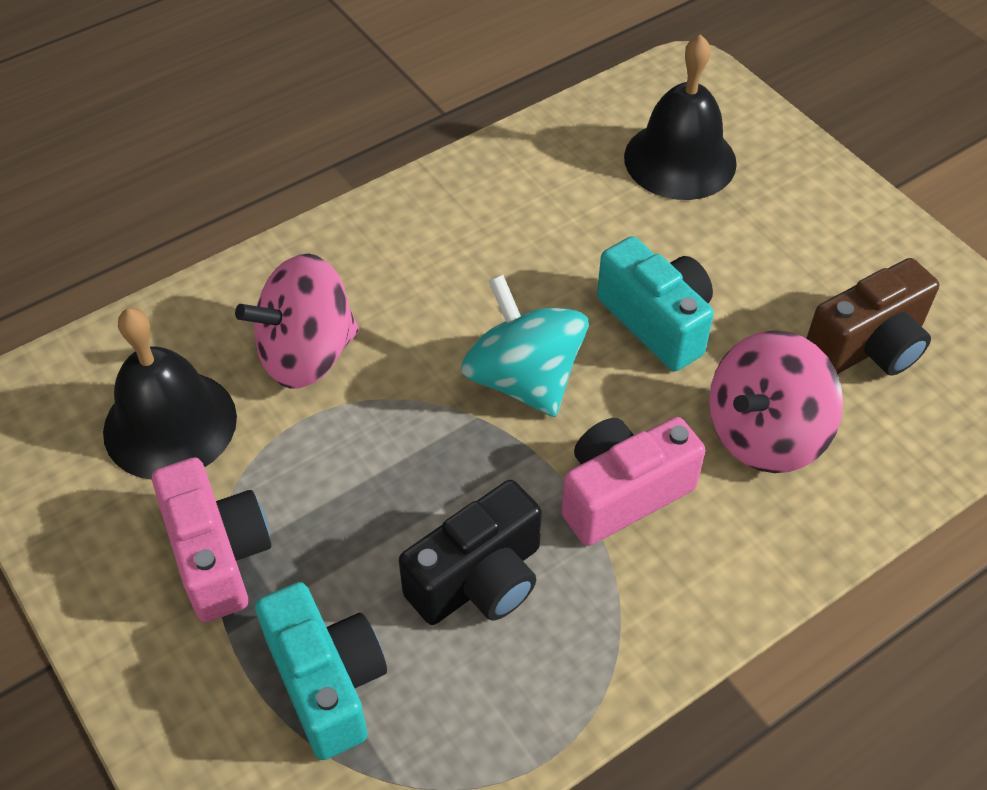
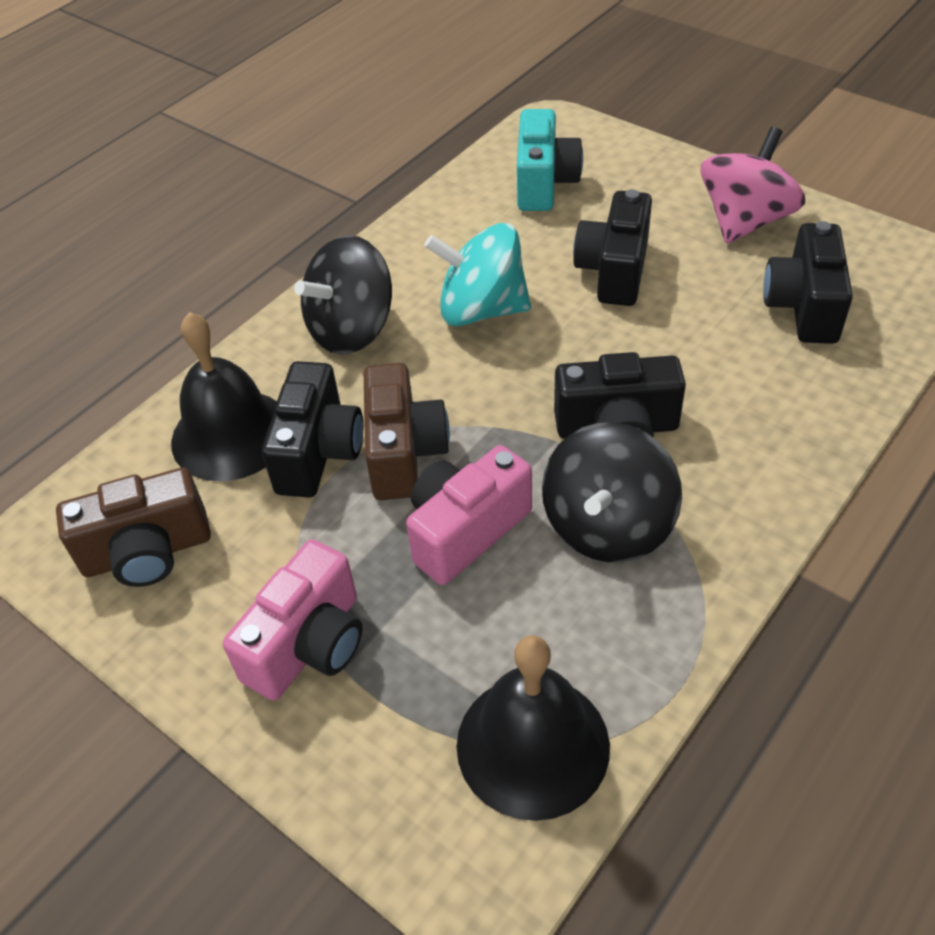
black camera: [399,480,542,625] = 1 -> [262,361,363,498] [554,352,686,439] [573,189,652,306] [763,221,853,344] = 4
black spinning top: none = 0 -> [294,235,392,355] [542,422,682,562] = 2
brown camera: [806,258,939,376] = 1 -> [56,468,211,587] [364,363,450,500] = 2
pink spinning top: [235,253,359,388] [709,330,843,473] = 2 -> [701,127,805,244] = 1
turquoise camera: [255,582,387,760] [597,236,714,371] = 2 -> [517,109,583,211] = 1

